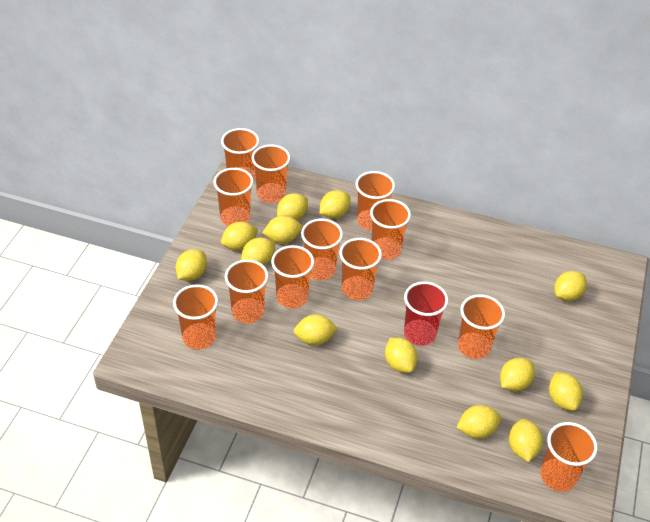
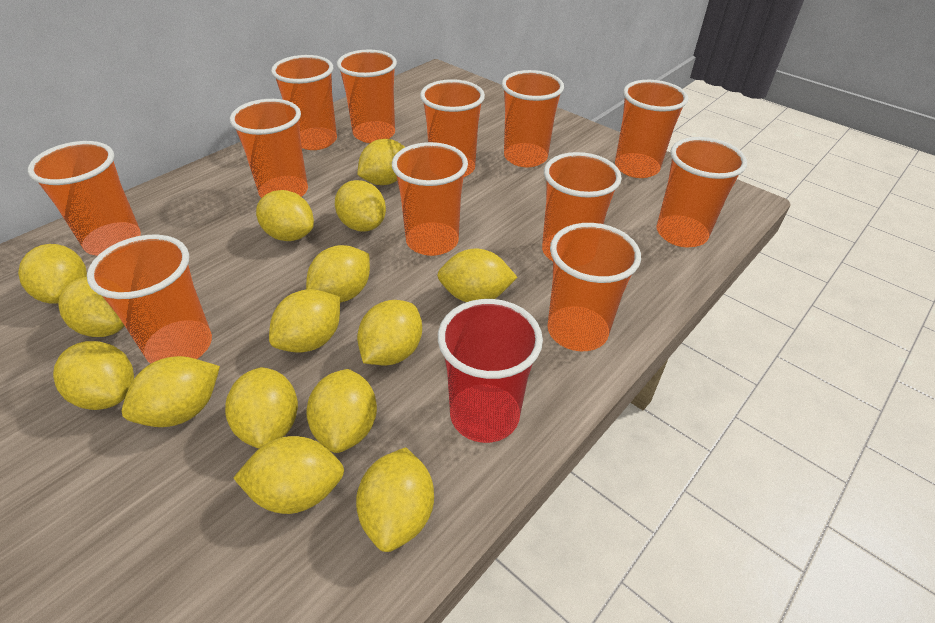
yellow lemon: [176,249,207,281] [221,222,258,251] [241,238,275,265] [262,215,302,244] [277,193,308,221] [294,314,338,345] [319,190,351,218] [385,338,418,373] [456,405,501,439] [500,358,535,391] [509,419,543,462] [549,372,583,411] [554,271,587,301] = 13 -> [18,244,87,304] [53,341,134,410] [58,277,125,337] [122,356,220,427] [225,367,298,448] [233,436,344,514] [256,190,314,241] [269,289,340,352] [306,245,370,303] [306,369,377,453] [335,180,386,232] [356,447,434,552] [357,139,405,185] [357,300,422,366] [437,248,518,302] = 15

